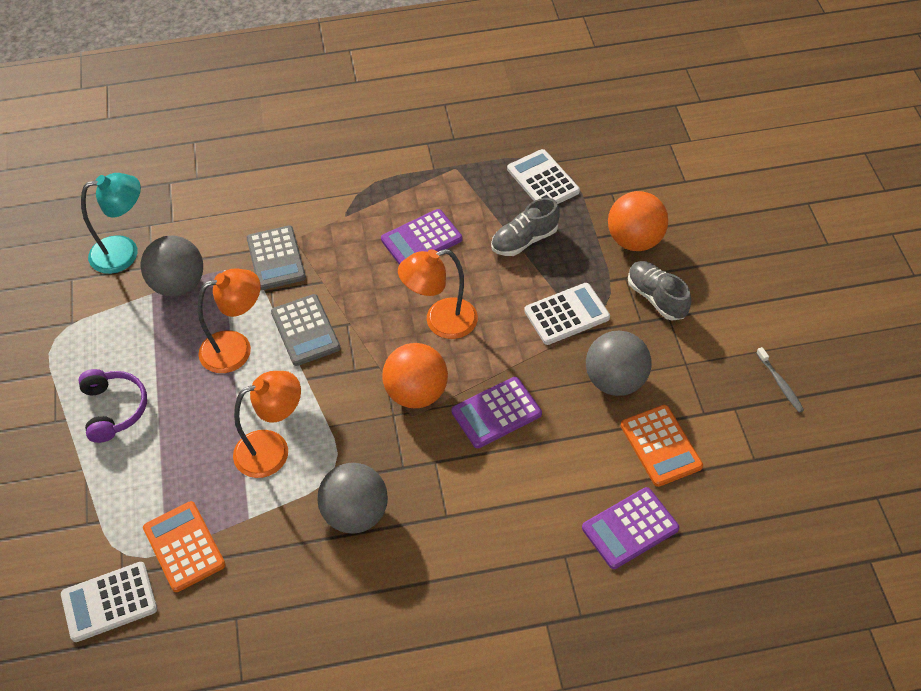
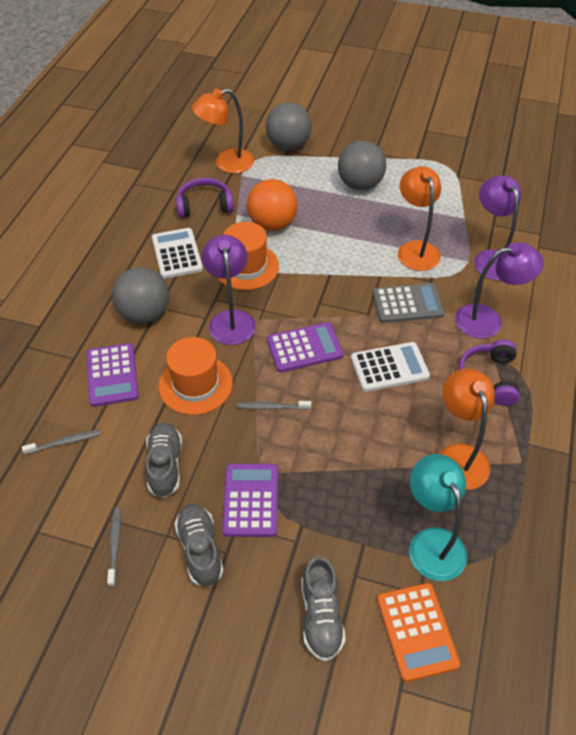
grey calculator: [247,225,306,290] [271,294,341,366] = 2 -> [372,283,445,323] = 1
grey shoe: [491,198,560,256] [628,261,691,321] = 2 -> [145,423,182,498] [175,504,224,587] [302,556,346,661] = 3
grey toothbrush: [756,347,804,413] = 1 -> [22,429,101,455] [107,507,121,587] [237,401,311,410] = 3
orange ball: [382,343,448,408] [608,191,668,251] = 2 -> [247,179,298,231] = 1
orange calculator: [143,501,226,592] [621,405,703,487] = 2 -> [377,583,460,682] = 1
orange hat: none = 0 -> [158,337,233,415] [217,222,279,290] = 2
purple headphones: [78,369,147,443] = 1 -> [176,178,234,218] [458,339,520,406] = 2
purple lamp: none = 0 -> [202,235,255,345] [455,242,543,339] [474,175,521,281] = 3
white calculator: [61,562,157,642] [507,149,580,204] [524,283,610,345] = 3 -> [152,228,203,279] [351,342,430,392] = 2

